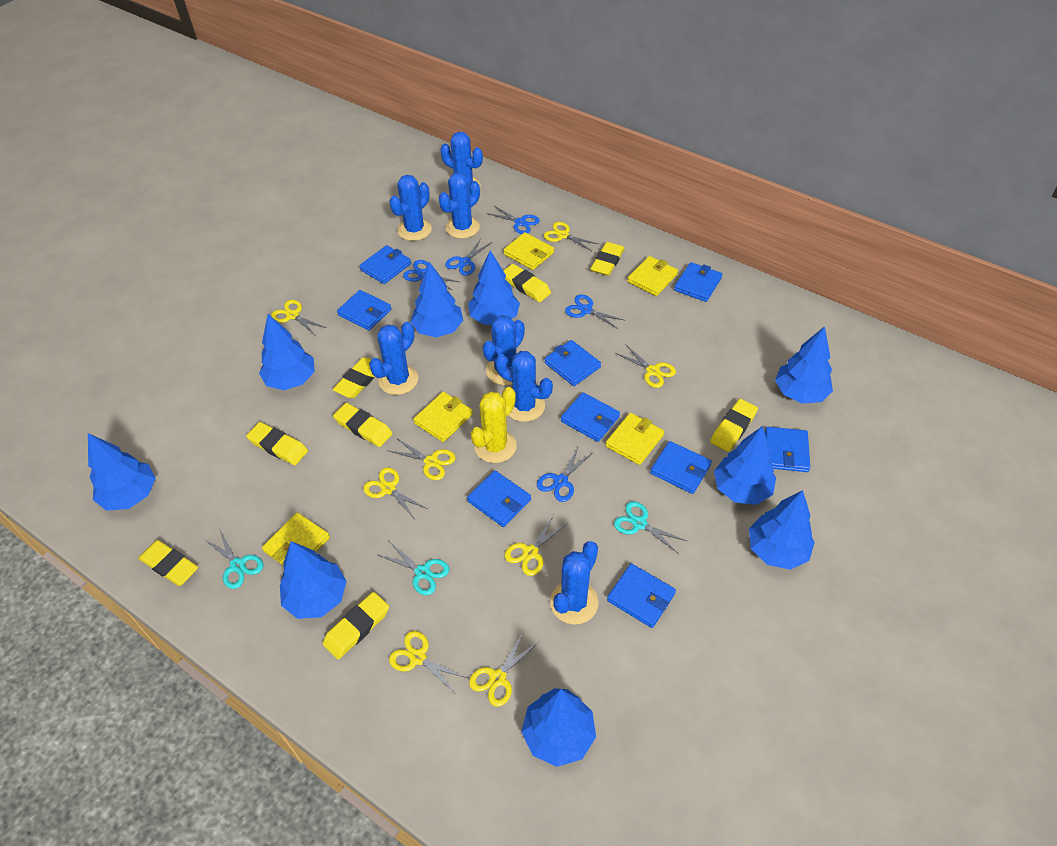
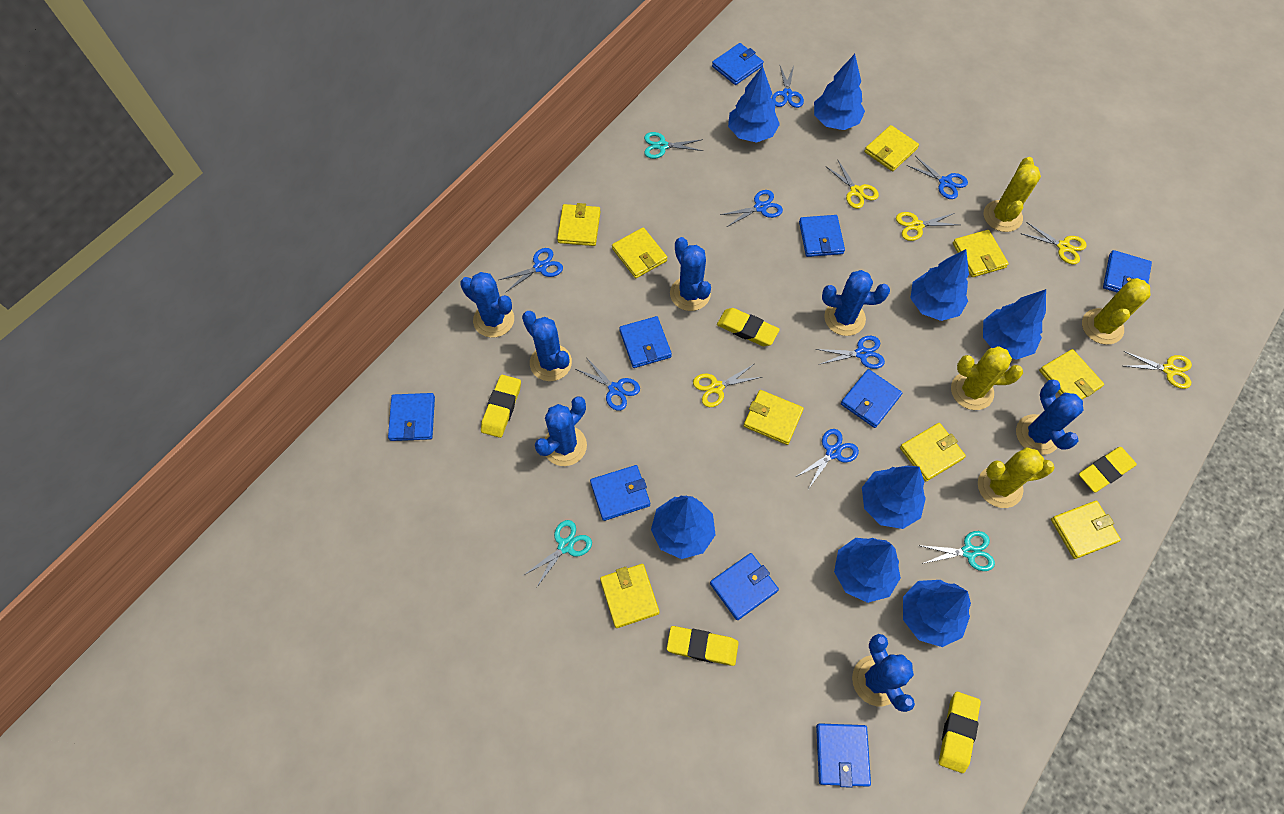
blue scissors: [403,260,459,291] [445,238,492,276] [486,206,540,234] [537,446,593,502] [565,295,626,329] = 5 -> [499,248,563,292] [576,357,640,411] [720,190,783,227] [772,65,804,108] [796,429,859,488] [816,336,885,369] [907,156,968,199] = 7
blue tree: [88,433,156,511] [259,314,315,390] [280,541,347,619] [411,262,463,337] [468,250,520,325] [521,688,596,767] [714,426,776,505] [749,490,815,570] [775,326,833,404] = 9 -> [651,496,716,559] [728,66,780,143] [814,54,865,130] [834,538,901,603] [862,466,926,529] [903,580,971,647] [910,249,969,321] [983,289,1046,360] = 8
yellow cactus: [470,387,517,463] = 1 -> [951,346,1023,410] [978,447,1055,508] [984,157,1041,232] [1082,278,1151,345] = 4
yellow eraser: [138,540,198,586] [246,422,308,465] [323,592,389,659] [333,357,374,398] [333,403,392,447] [503,264,551,302] [591,242,625,276] [710,399,758,452] = 8 -> [481,375,521,438] [667,626,739,666] [717,308,780,346] [939,692,981,773] [1079,447,1137,492] = 5
yellow scissors: [271,300,326,335] [363,467,428,518] [387,439,456,480] [389,631,467,692] [469,631,539,707] [505,515,568,576] [544,222,598,251] [616,344,676,388] = 8 -> [693,364,762,407] [825,159,879,209] [896,212,959,241] [1020,222,1087,265] [1123,351,1192,389] = 5
yellow wallet: [262,512,330,566] [413,392,473,442] [504,232,554,270] [605,413,664,465] [627,256,678,296] = 5 -> [557,203,601,246] [600,564,659,628] [612,227,667,278] [744,390,804,445] [864,125,919,171] [900,423,966,481] [953,230,1009,277] [1039,349,1104,399] [1051,501,1121,559] = 9

